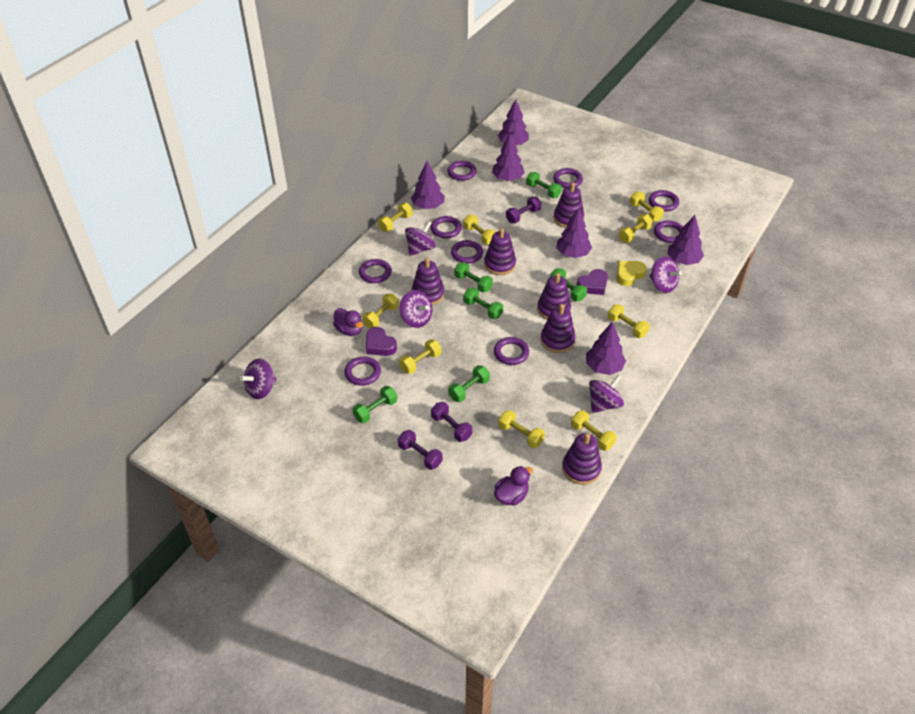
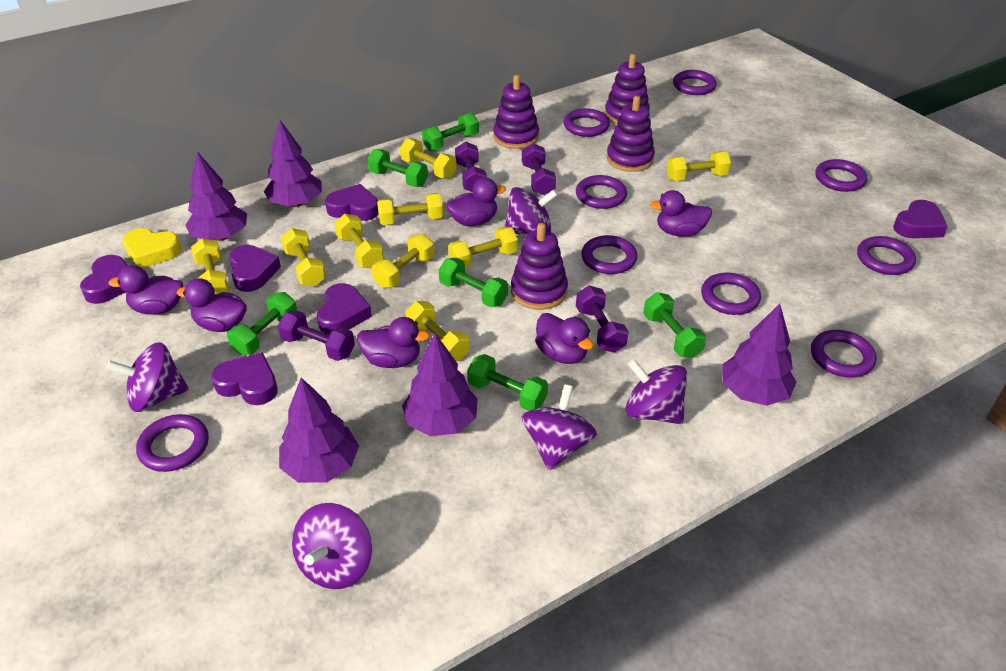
purple duck: [333,308,363,336] [494,466,533,506] = 2 -> [109,265,183,315] [177,278,247,332] [357,317,430,368] [446,178,506,226] [535,313,594,364] [650,190,712,237] = 6
purple dumbbell: [398,430,443,470] [431,402,472,442] [506,197,541,223] = 3 -> [278,310,355,361] [455,142,487,192] [522,143,556,195] [576,286,629,353] = 4
purple heart: [366,327,397,356] [577,269,608,295] = 2 -> [80,255,128,304] [211,353,278,405] [229,245,281,292] [317,283,372,335] [325,184,379,221] [893,200,948,238] = 6
purple stacking toy: [412,258,445,305] [484,228,516,275] [537,273,571,320] [541,304,576,353] [554,182,584,228] [562,433,602,485] = 6 -> [493,75,539,149] [511,223,568,310] [605,54,650,124] [606,96,655,172] = 4
purple tree: [411,161,445,209] [492,134,525,181] [498,99,529,145] [556,208,592,258] [586,322,626,375] [667,215,704,265] = 6 -> [185,151,247,241] [264,120,322,207] [279,377,359,483] [402,333,478,436] [722,304,797,406] = 5

